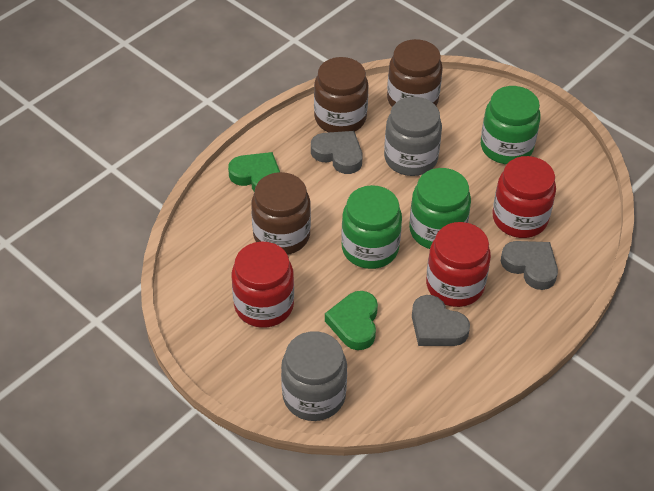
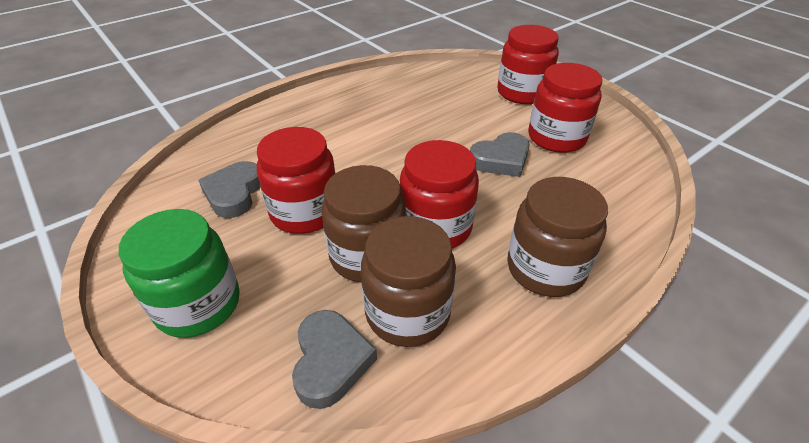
green heart: [228,152,280,191] [325,291,378,350] = 2 -> none = 0
green jar: [341,185,402,269] [409,168,471,249] [481,86,541,164] = 3 -> [119,209,240,338] = 1
grey jar: [281,331,347,421] [384,97,442,176] = 2 -> none = 0
red jar: [232,242,294,328] [426,222,491,307] [492,156,556,238] = 3 -> [257,127,336,234] [400,140,479,249] [497,25,559,104] [528,63,603,153] = 4

